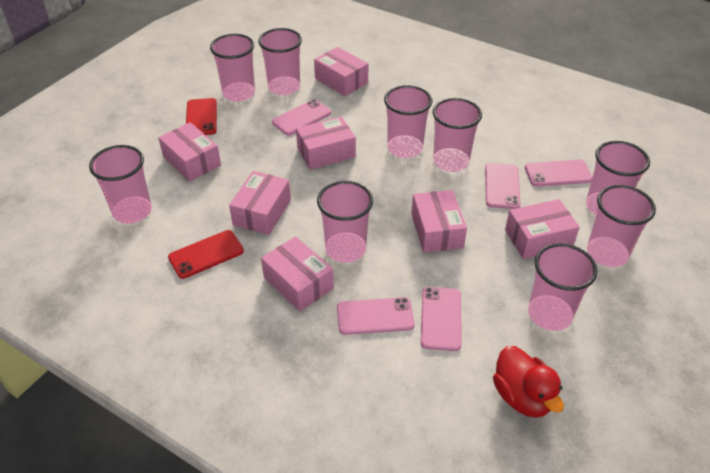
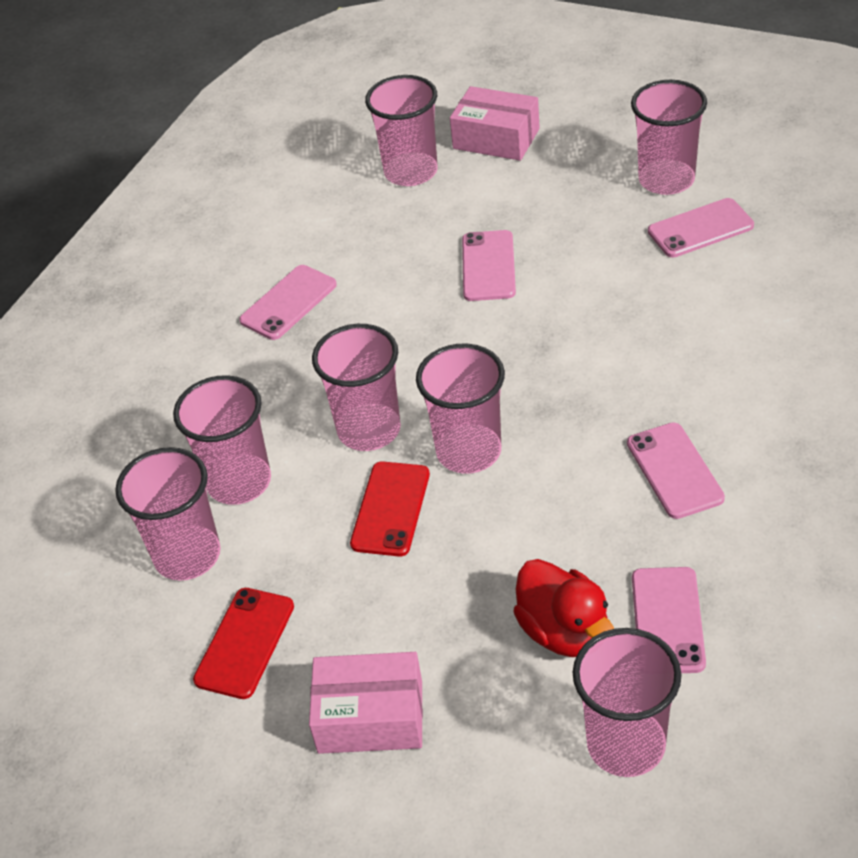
pink box: [158,122,221,182] [229,171,291,235] [261,236,334,312] [296,116,356,170] [314,47,368,96] [411,190,467,253] [505,199,580,259] = 7 -> [309,652,423,754] [450,86,540,161] = 2
pink cup: [89,145,152,224] [210,34,255,102] [258,28,302,95] [317,181,373,263] [384,85,432,158] [433,98,482,172] [528,243,598,331] [586,141,650,215] [587,185,656,267] = 9 -> [115,447,221,581] [173,375,271,505] [312,324,401,451] [365,75,438,186] [416,344,505,474] [573,628,682,777] [631,80,707,195] = 7

